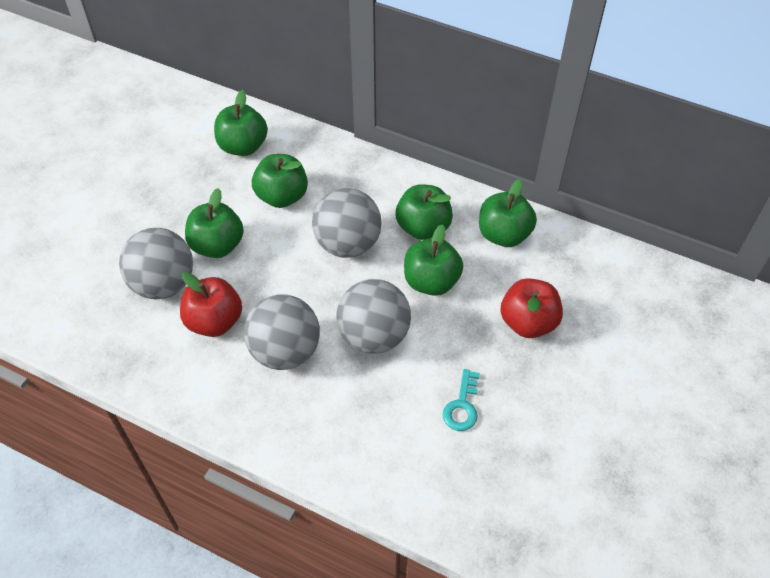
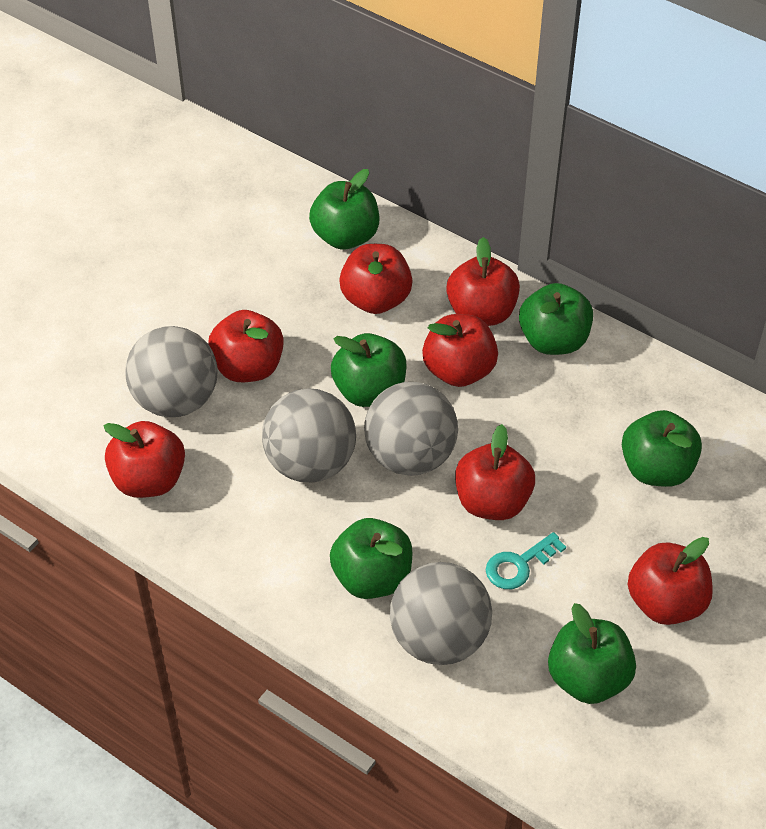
red apple: [180,272,242,337] [500,278,563,338] = 2 -> [104,421,185,498] [208,310,284,382] [339,244,413,314] [422,314,498,387] [446,237,520,326] [455,424,535,520] [628,537,713,625] = 7

